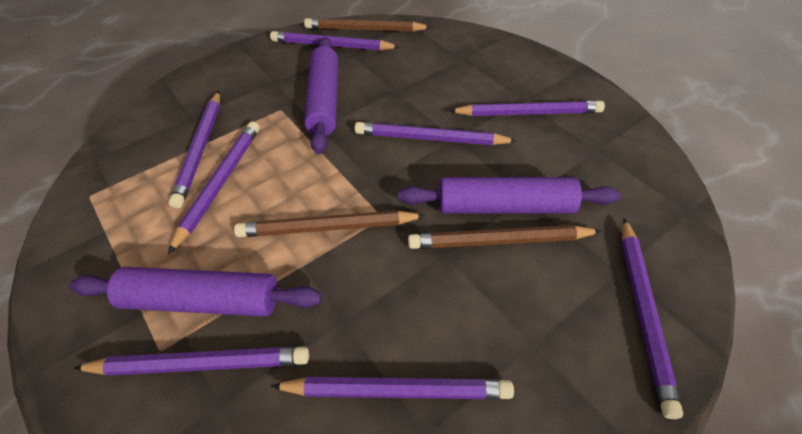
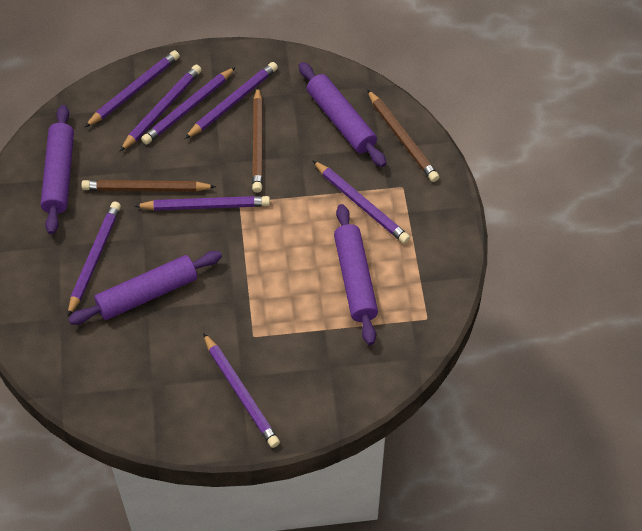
purple rolling pin: [69,267,322,317] [304,37,338,154] [398,177,621,214] = 3 -> [41,105,74,235] [68,251,222,325] [299,62,386,167] [334,204,378,345] = 4

